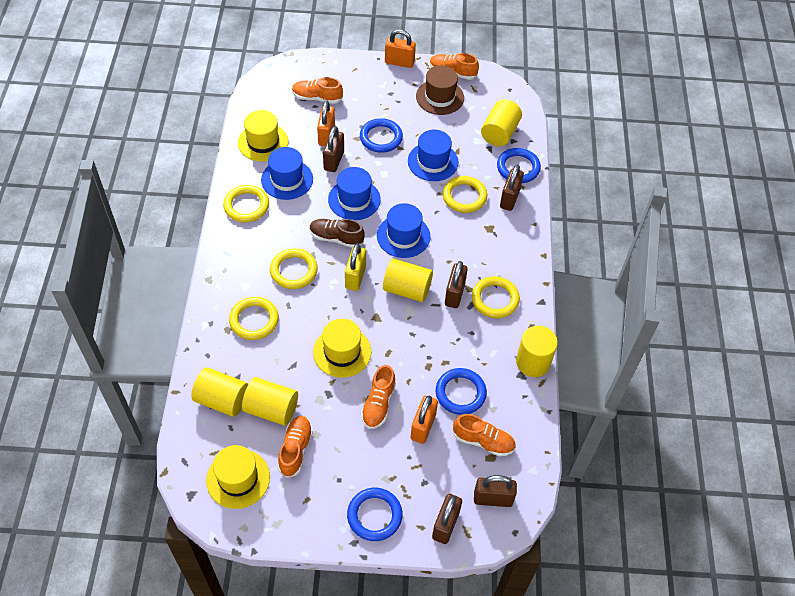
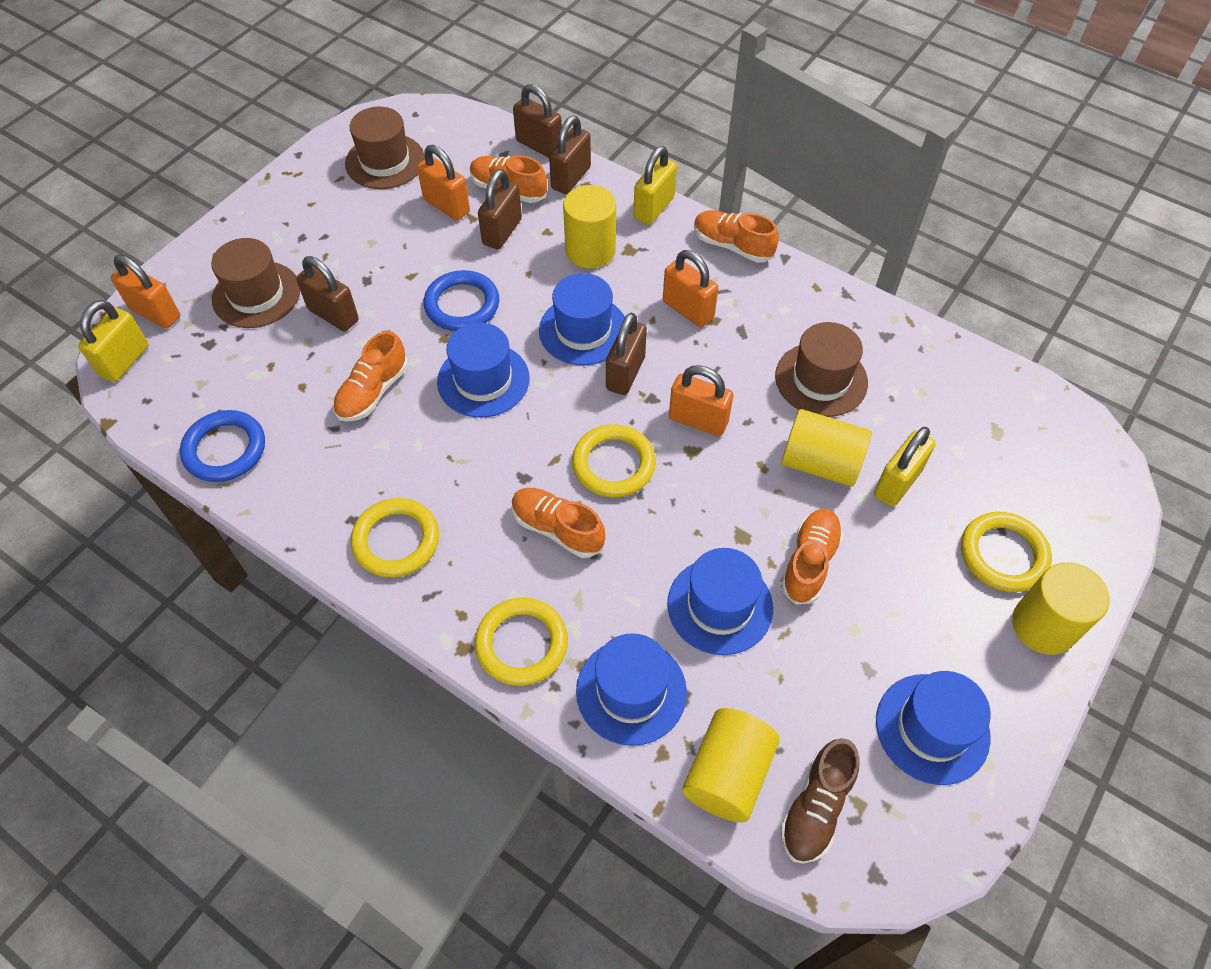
blue hat: [261,147,313,200] [328,167,381,220] [377,203,430,258] [408,130,459,181] = 4 -> [437,323,530,418] [539,273,625,365] [576,633,687,746] [667,548,773,655] [876,671,991,785] = 5
blue ring: [347,488,403,541] [360,118,403,153] [436,368,487,415] [497,148,541,183] = 4 -> [180,410,265,482] [424,270,499,331] = 2
brown hat: [416,66,464,115] = 1 -> [211,238,300,328] [345,107,425,189] [775,322,868,417] = 3
orange padlock: [317,101,335,146] [385,29,416,68] [411,396,438,444] = 3 -> [111,255,180,328] [417,145,470,221] [663,250,719,327] [669,365,734,436] = 4
yellow cylinder: [191,368,248,417] [242,377,298,425] [383,259,433,302] [481,100,522,146] [516,326,558,377] = 5 -> [563,185,616,269] [682,708,780,823] [782,409,872,487] [1012,562,1110,655] = 4
yellow hat: [206,445,270,509] [238,110,288,162] [313,319,371,378] = 3 -> none = 0
yellow padlock: [345,244,366,291] = 1 -> [78,300,149,382] [634,146,677,225] [874,427,936,507] = 3
yellow ring: [223,185,269,222] [229,297,279,340] [270,248,318,289] [443,176,487,213] [472,277,520,318] = 5 -> [351,498,439,577] [474,597,568,686] [572,424,656,498] [961,512,1052,592] = 4

